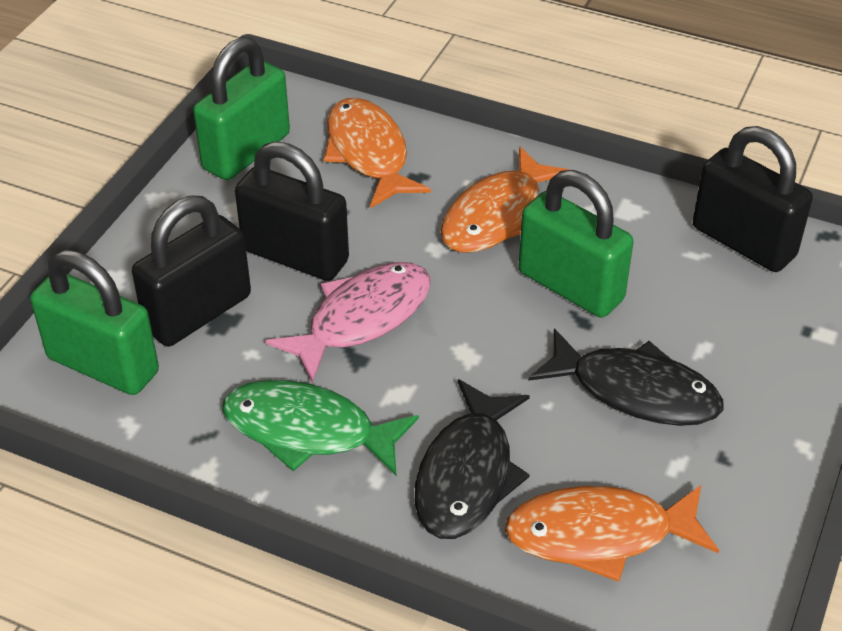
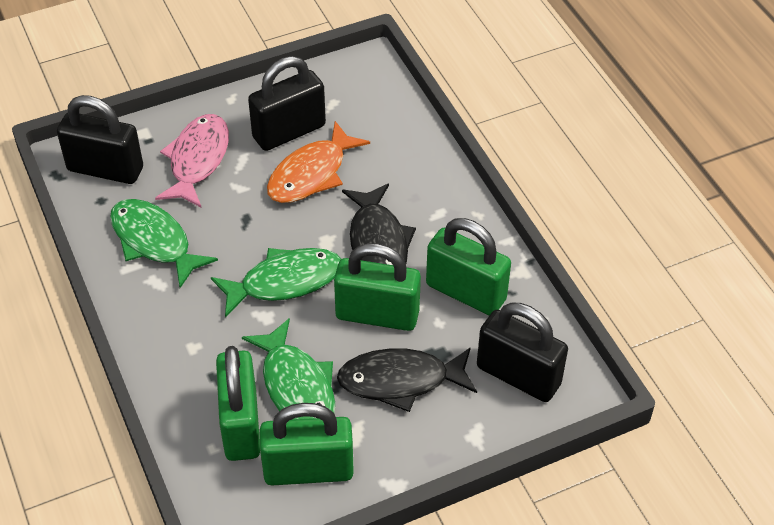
green fish: [222,380,419,475] = 1 -> [110,199,218,288] [211,248,341,317] [242,318,335,420] = 3
green padlock: [30,250,159,395] [193,37,290,180] [519,170,633,318] = 3 -> [216,346,260,461] [260,403,354,486] [334,243,421,331] [426,218,511,316] = 4
orange fish: [323,98,431,208] [441,147,570,253] [505,485,719,582] = 3 -> [267,121,370,203] = 1

